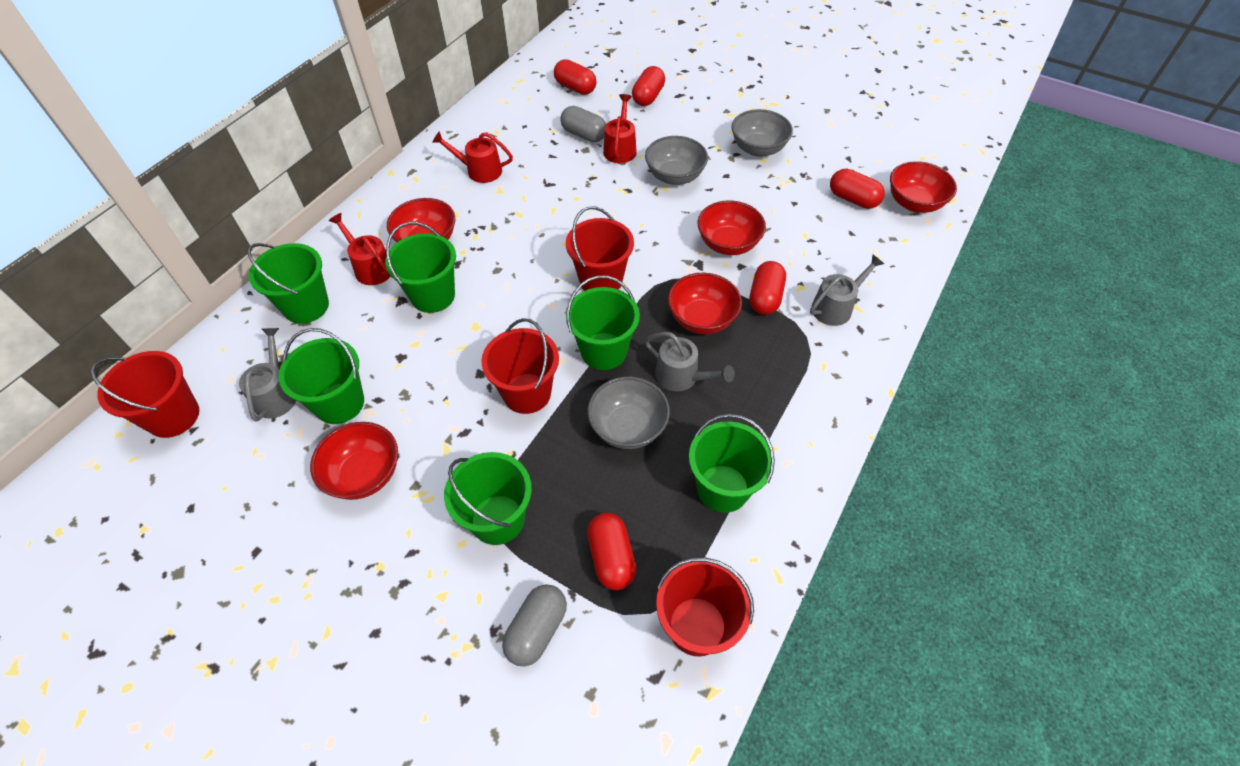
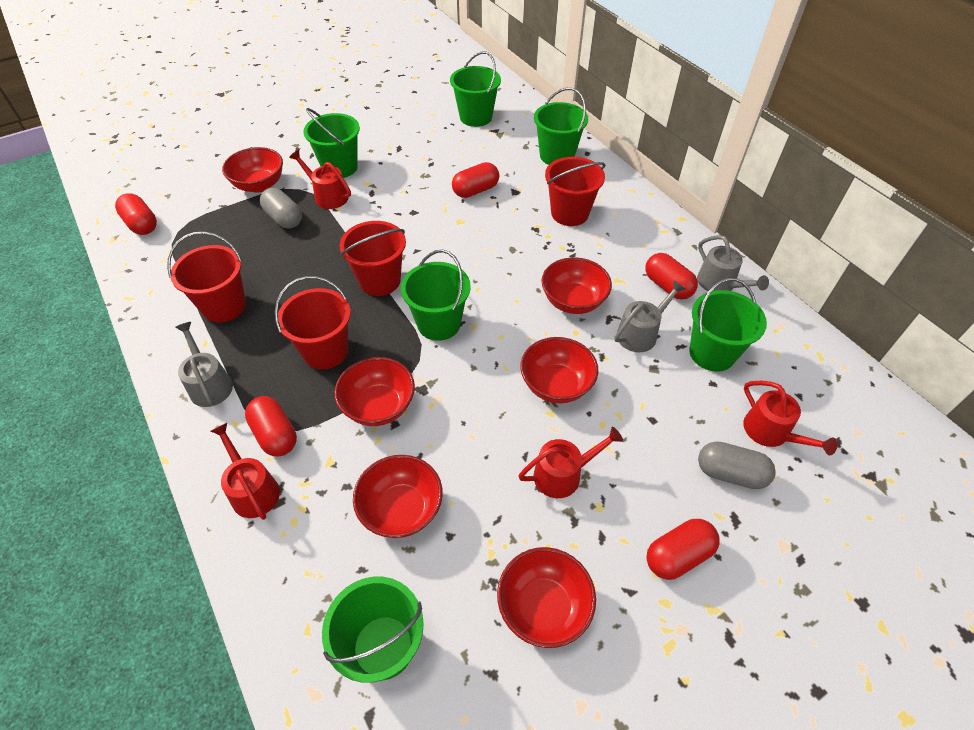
grey bowl: [587,377,670,449] [645,136,708,185] [732,109,793,157] = 3 -> none = 0
red bowl: [310,422,398,500] [387,198,455,242] [668,273,742,334] [698,200,766,255] [890,161,957,213] = 5 -> [222,147,283,193] [334,357,415,426] [353,455,443,538] [497,547,596,648] [520,337,598,403] [541,257,612,314] = 6
red watering can: [329,213,391,285] [432,132,513,183] [603,94,637,163] = 3 -> [211,423,280,520] [289,150,351,209] [518,427,623,498] [743,381,838,455] = 4

